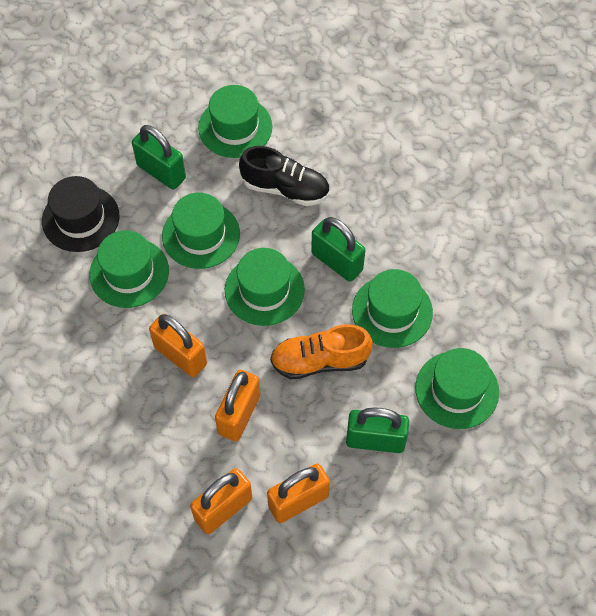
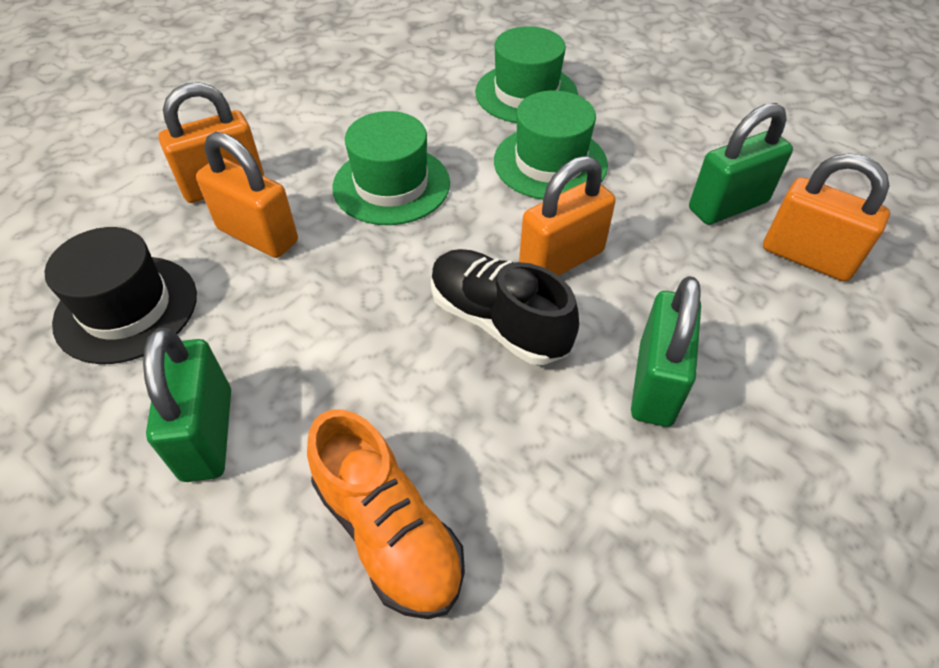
green hat: [89,230,169,308] [162,193,240,269] [198,85,272,158] [225,248,305,326] [352,269,433,348] [415,348,499,429] = 6 -> [332,111,450,225] [475,26,578,123] [494,90,608,200] = 3

